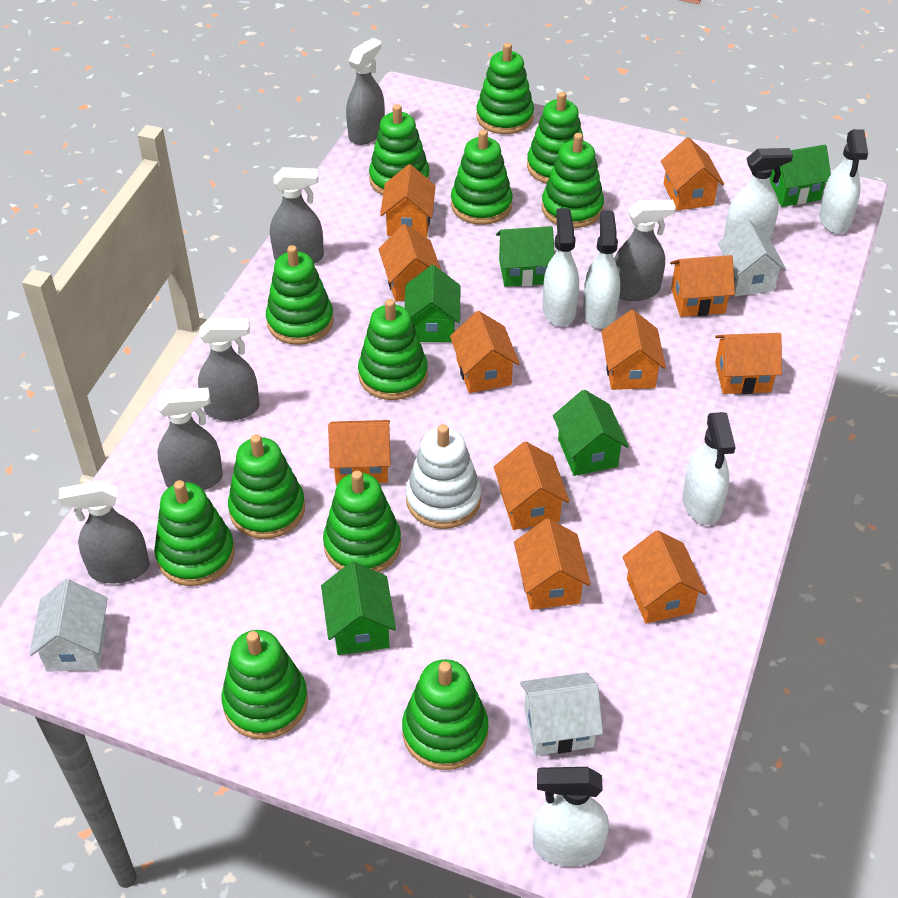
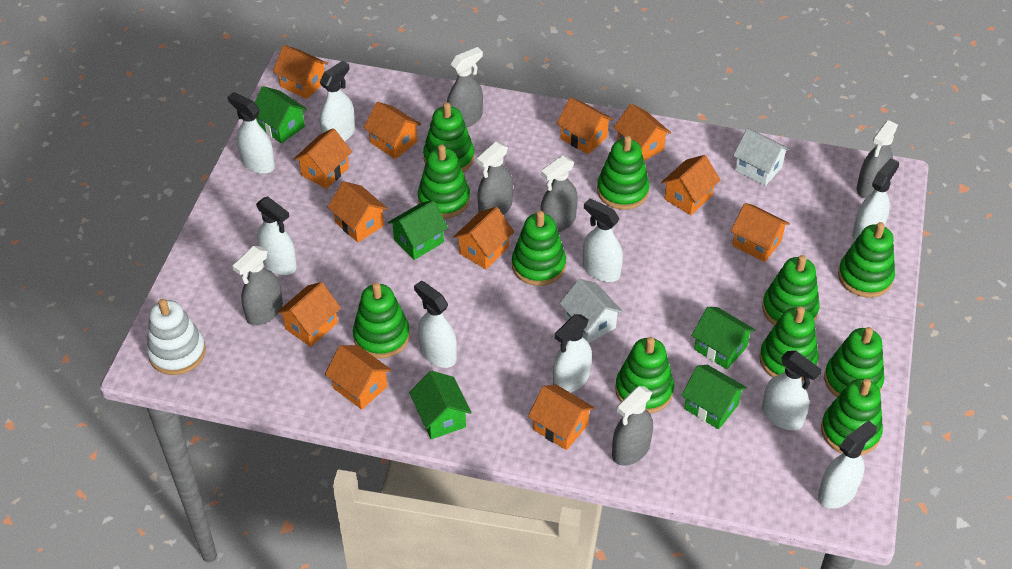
green stacking toy: [154,480,235,586] [221,630,308,739] [228,434,305,539] [266,245,334,345] [323,470,401,572] [358,299,428,400] [369,104,430,195] [402,659,488,770] [451,130,513,225] [476,43,534,134] [527,92,584,184] [541,133,604,228] = 12 -> [353,282,410,359] [418,144,470,219] [423,102,474,172] [512,211,566,286] [597,136,649,210] [615,337,674,414] [759,306,818,381] [762,255,820,326] [821,379,883,455] [824,327,885,397] [838,222,895,297] = 11
orange house: [328,420,391,484] [378,224,441,302] [380,164,436,237] [450,311,520,393] [494,441,570,530] [514,518,591,610] [601,310,666,390] [622,530,707,623] [661,137,724,211] [670,255,735,317] [715,333,782,394] = 11 -> [273,45,328,99] [277,282,341,347] [294,128,352,189] [325,345,391,410] [328,181,388,242] [364,102,421,159] [453,207,514,269] [528,385,595,450] [557,97,613,154] [613,104,671,161] [661,155,720,215] [731,203,790,262] = 12
white house: [29,579,108,672] [520,672,603,756] [718,219,786,296] = 3 -> [560,279,623,343] [733,128,790,186] = 2
white spray bottle: [533,767,609,866] [543,208,579,327] [583,210,620,329] [683,412,736,525] [724,148,793,239] [819,129,868,234] = 6 -> [228,92,275,174] [256,196,297,275] [320,61,355,141] [414,280,457,368] [553,314,592,393] [583,198,623,282] [762,351,822,430] [818,420,877,509] [852,158,899,241] = 9

